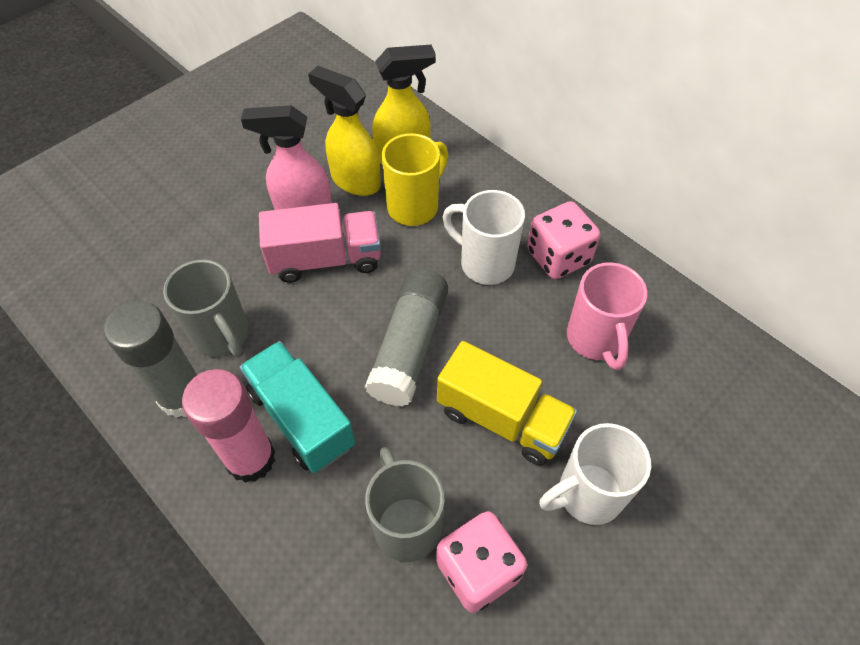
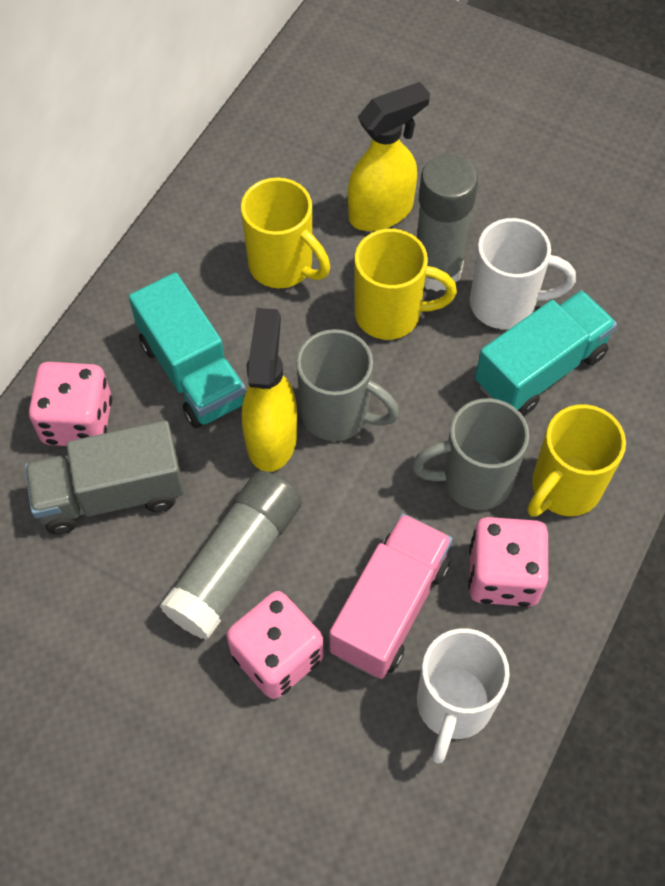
grey truck: none = 0 -> [24,420,185,534] = 1
pink dice: [436,511,527,613] [527,201,600,279] = 2 -> [29,362,112,446] [226,591,324,699] [468,517,548,607] = 3
pink glue stick: [182,369,275,483] = 1 -> none = 0
pink mug: [567,262,647,370] = 1 -> none = 0
pink spray bottle: [241,105,332,210] = 1 -> none = 0
turquoise truck: [240,341,355,473] = 1 -> [129,273,247,428] [475,290,617,416] = 2
yellow mug: [382,133,448,226] = 1 -> [241,178,330,288] [355,229,457,340] [528,404,626,517] = 3
yellow truck: [437,341,577,466] = 1 -> none = 0

